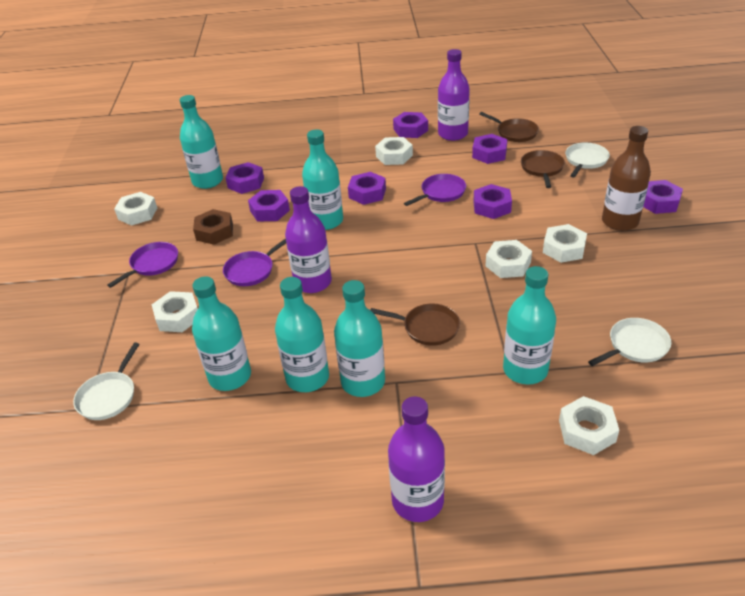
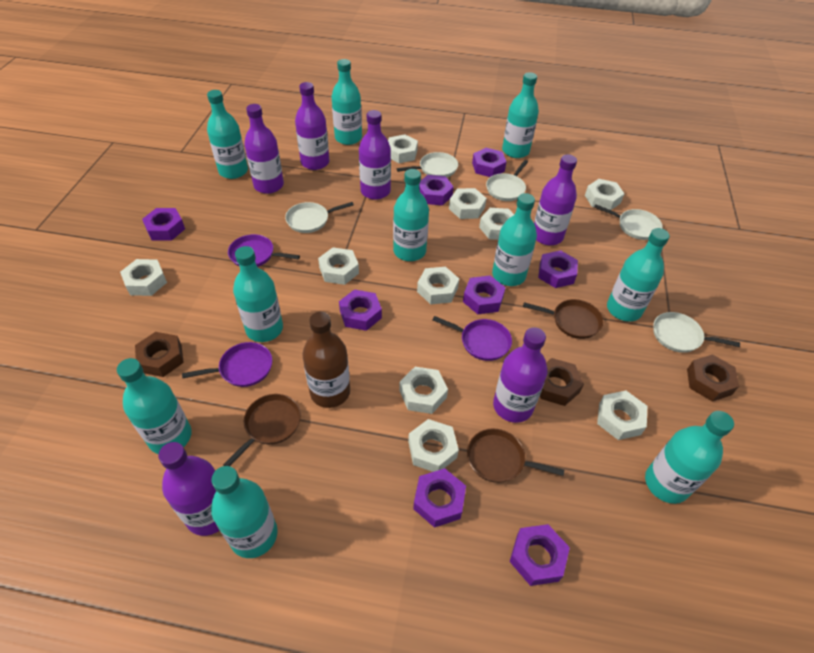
brown nut: [193,209,233,245] = 1 -> [135,332,184,377] [540,358,584,406] [687,354,739,402] = 3
purple bottle: [285,186,332,293] [388,396,445,522] [438,49,470,141] = 3 -> [158,442,220,536] [244,104,284,194] [295,82,329,170] [359,110,391,200] [493,327,548,423] [534,154,577,245] = 6
purple nut: [225,162,264,194] [248,190,290,222] [348,172,386,205] [393,112,428,138] [472,134,507,164] [473,184,512,219] [643,180,683,214] = 7 -> [142,208,185,241] [339,289,382,331] [413,468,466,528] [419,175,454,206] [463,276,506,314] [472,148,506,177] [510,524,570,586] [538,250,578,288] = 8
turquoise bottle: [180,95,223,189] [192,277,251,391] [275,277,329,392] [302,130,343,230] [334,280,385,397] [503,266,556,385] = 6 -> [117,358,192,454] [207,90,248,179] [211,466,278,558] [233,246,283,342] [331,59,362,145] [393,169,429,261] [492,193,537,286] [502,72,539,158] [607,228,670,322] [645,411,734,504] = 10
white nut: [114,192,157,226] [152,291,198,332] [375,137,413,165] [485,240,532,278] [543,224,587,263] [559,396,619,455] = 6 -> [120,259,167,296] [318,247,359,285] [388,134,418,163] [399,367,448,414] [408,419,459,472] [417,267,459,305] [449,188,487,219] [479,208,514,240] [585,179,624,210] [597,391,647,440] = 10
white pan: [73,342,140,420] [565,143,610,178] [588,318,671,366] = 3 -> [285,202,354,233] [397,152,458,177] [486,160,528,201] [594,204,663,240] [653,312,740,353] = 5

